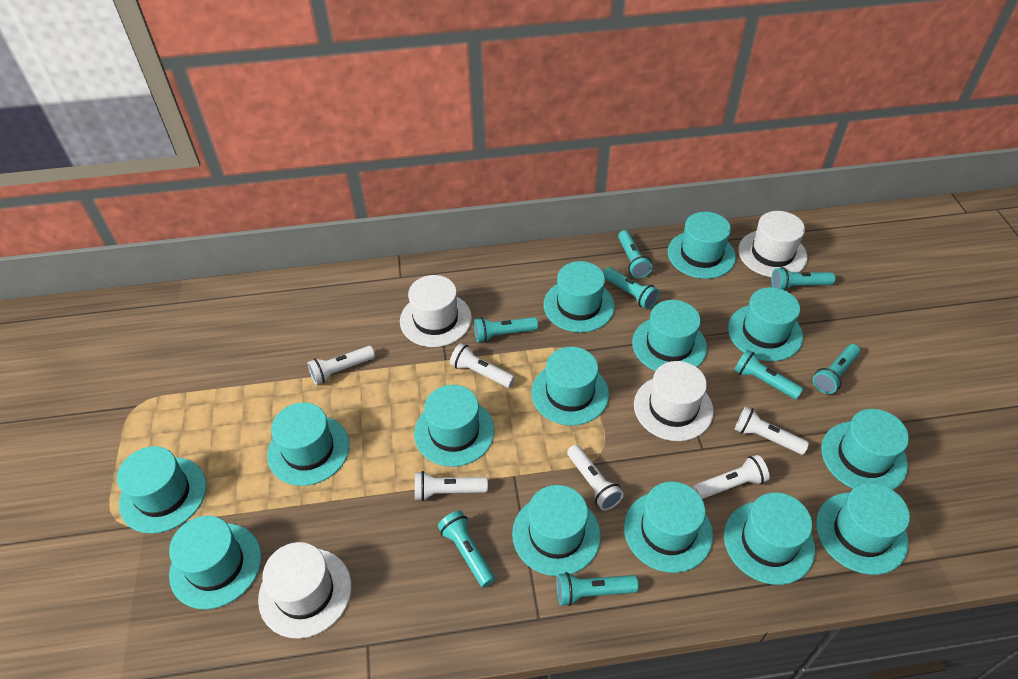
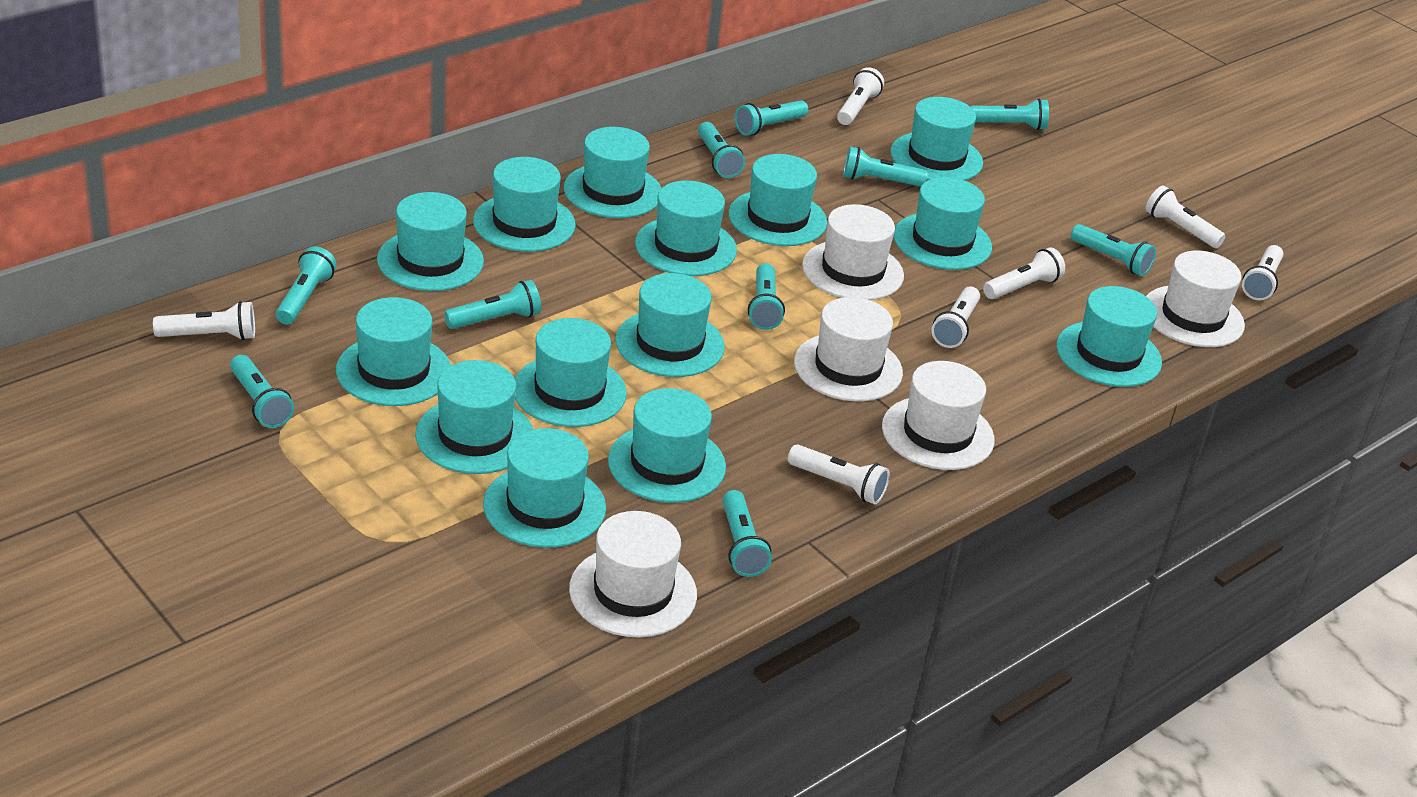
turquoise flashlight: [438,511,495,587] [474,317,538,343] [557,572,639,606] [603,267,659,309] [618,230,653,278] [734,350,803,399] [771,267,835,290] [813,344,861,394] = 8 -> [230,355,294,428] [276,246,337,325] [444,280,541,329] [698,122,745,178] [722,490,772,577] [735,100,808,136] [748,263,785,330] [843,146,928,187] [970,99,1049,130] [1071,224,1156,276] = 10
white flashlight: [308,346,375,385] [415,471,488,501] [450,343,515,388] [567,445,624,511] [694,455,770,499] [734,406,809,455] = 6 -> [153,301,255,340] [788,444,890,504] [837,67,884,125] [931,287,980,348] [983,247,1065,299] [1146,185,1226,248] [1242,245,1283,300] = 7
white hat: [258,542,351,639] [400,275,472,347] [634,361,714,441] [738,211,808,277] = 4 -> [569,511,697,638] [794,297,903,401] [802,204,904,300] [882,361,995,470] [1146,250,1245,347] = 5

